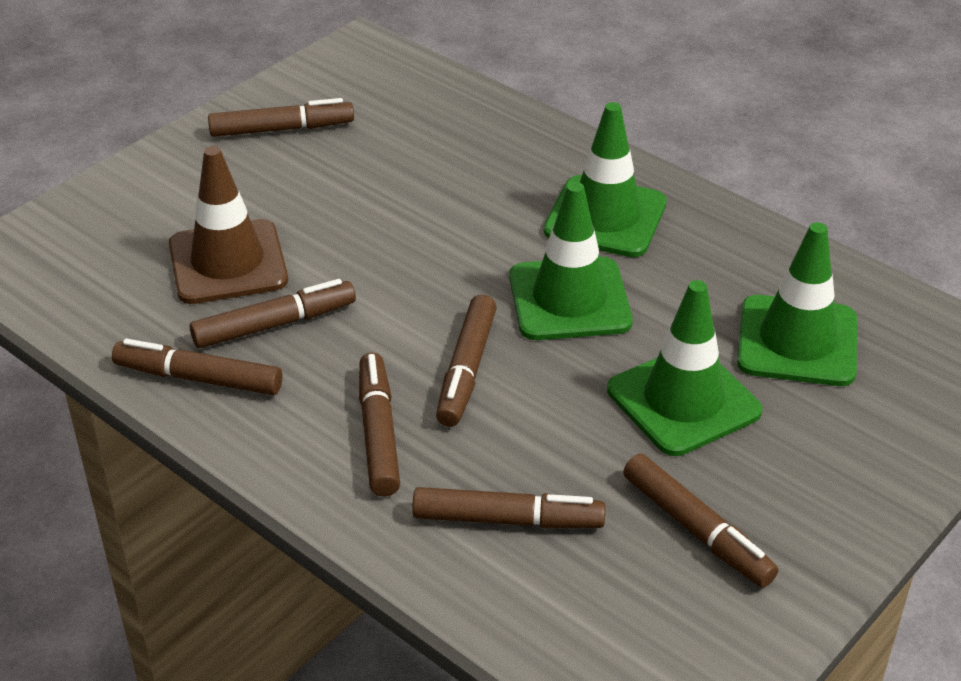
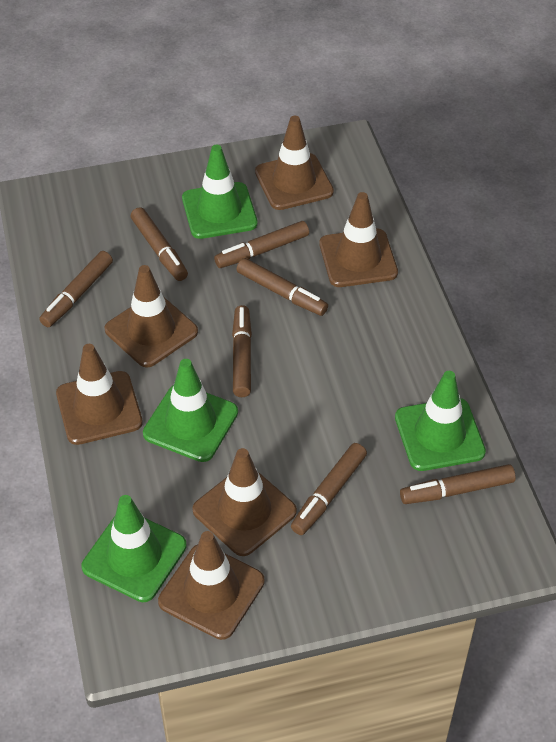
brown traffic cone: [169,146,288,304] = 1 -> [56,344,143,445] [104,265,198,368] [158,531,265,640] [192,448,297,556] [255,116,334,210] [319,192,398,287] = 6

